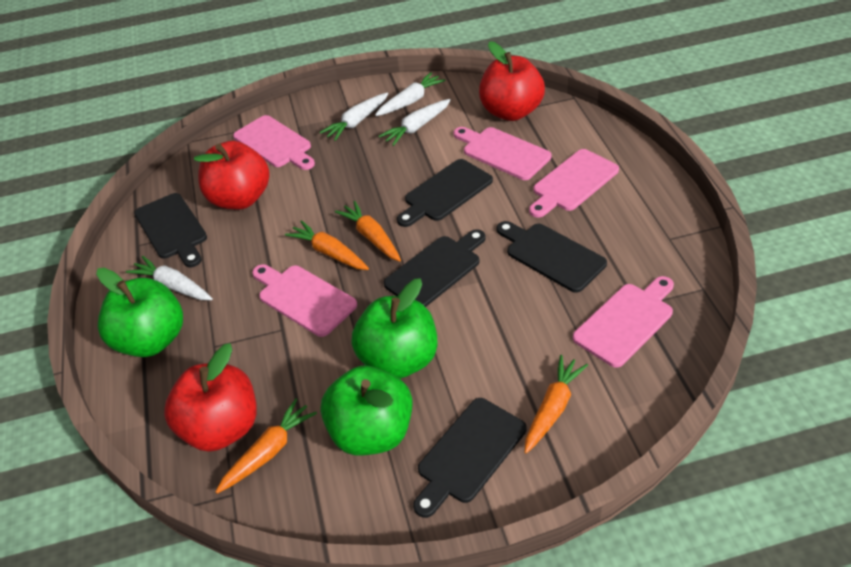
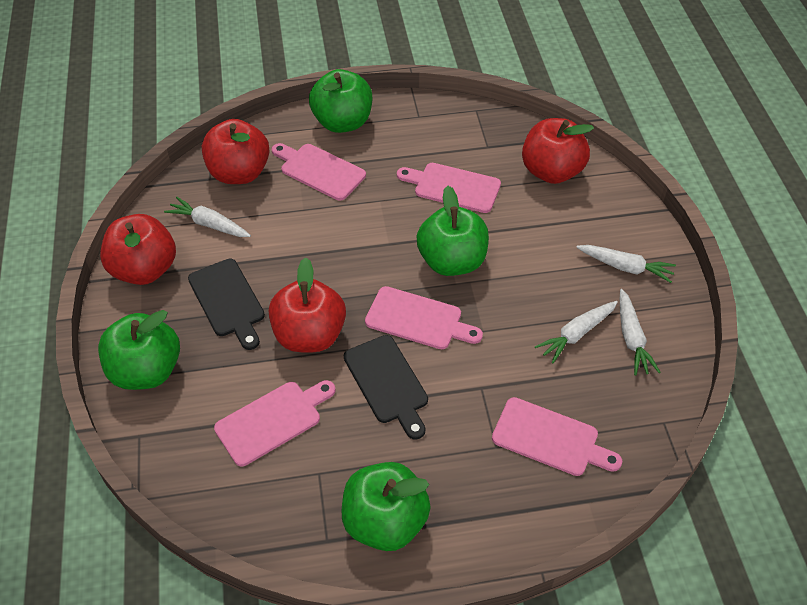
black cutting board: [134,193,207,267] [384,229,486,307] [397,159,493,227] [413,398,526,518] [497,221,607,293] = 5 -> [188,259,265,350] [344,335,428,440] = 2
green apple: [96,268,183,357] [321,366,413,455] [351,278,437,379] = 3 -> [98,310,180,390] [309,69,372,133] [342,462,431,551] [416,186,489,276] = 4
orange carrot: [215,398,317,494] [285,220,369,270] [335,201,401,262] [525,355,588,454] = 4 -> none = 0
red apple: [164,343,257,452] [194,141,270,210] [479,41,545,121] = 3 -> [100,214,176,285] [202,119,270,184] [269,258,346,352] [522,118,594,184] = 4

